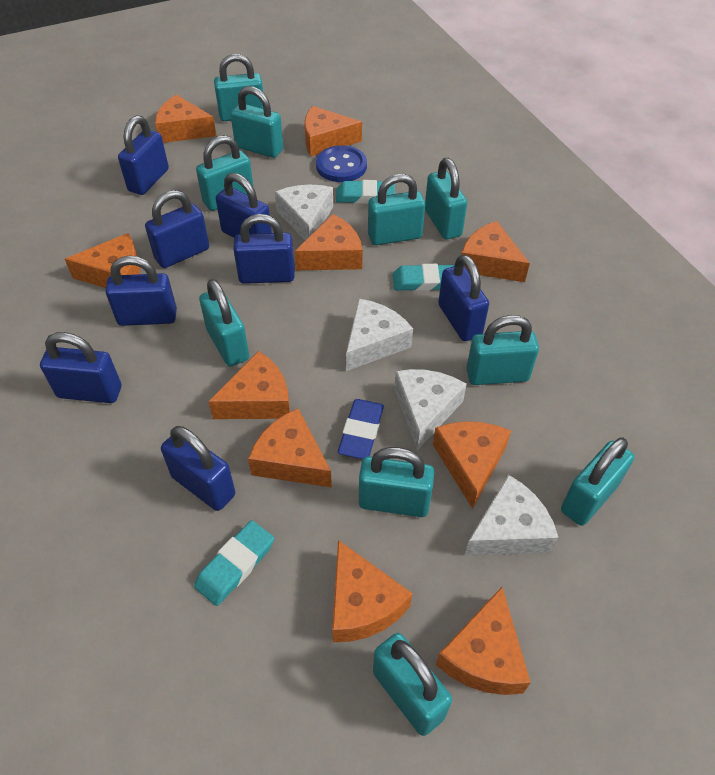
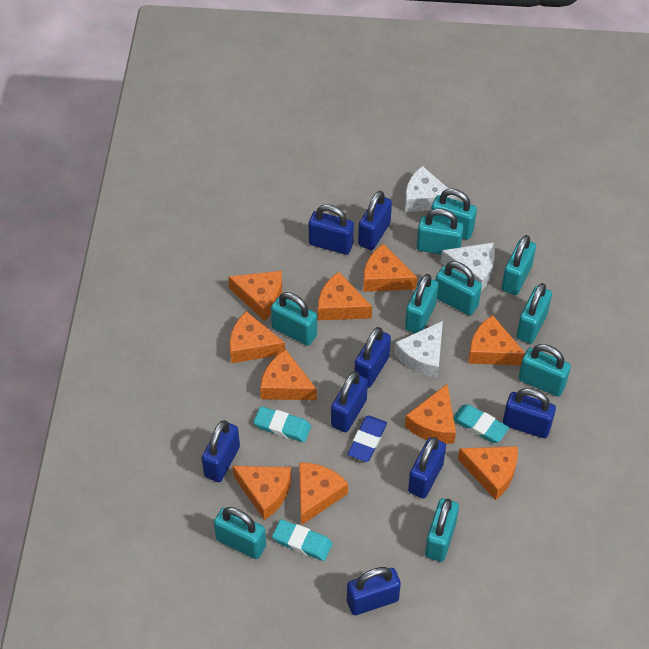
blue button: [316,145,367,182] = 1 -> none = 0
white cheese: [275,185,333,241] [346,299,413,371] [394,369,467,451] [464,475,558,556] = 4 -> [394,321,443,378] [405,166,457,212] [441,243,495,291] = 3

